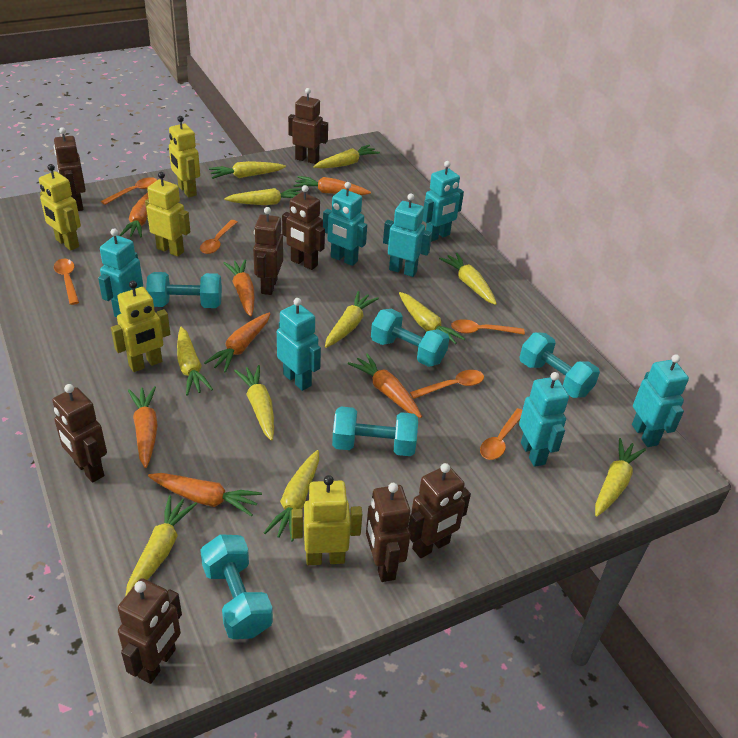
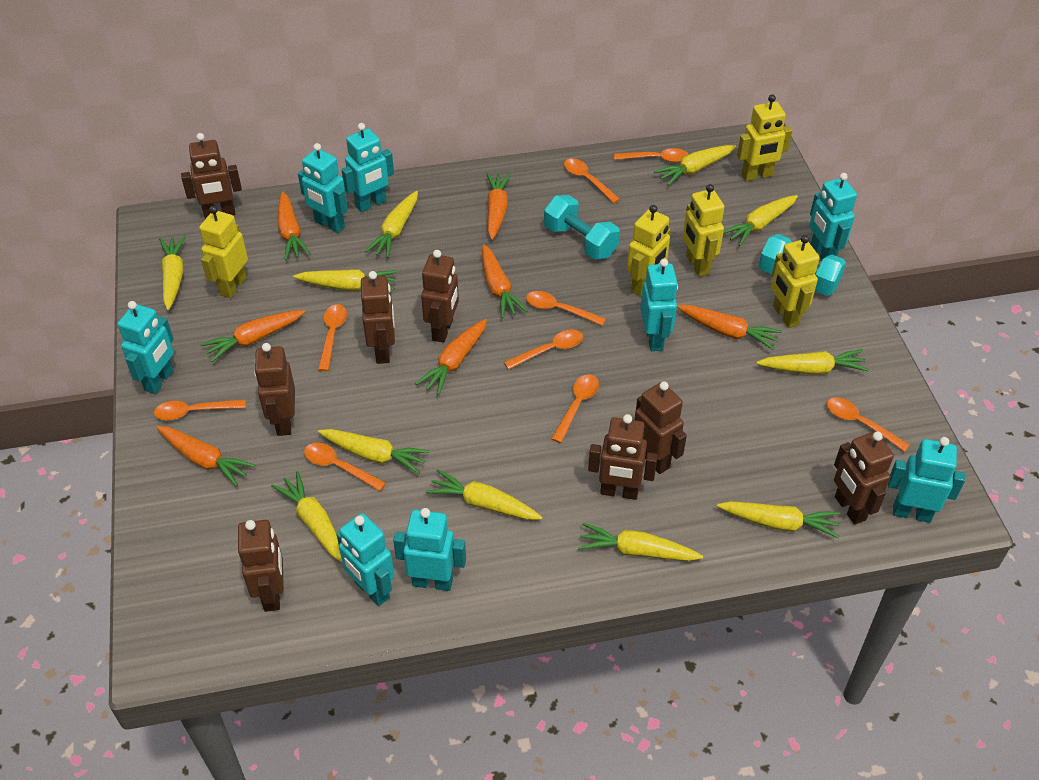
orange spoon: [54,259,79,305] [101,177,157,205] [200,220,237,254] [410,370,484,399] [451,319,525,335] [480,408,522,460] = 6 -> [154,400,246,421] [304,443,386,491] [318,304,347,371] [504,329,583,370] [526,291,606,326] [551,374,599,443] [564,158,620,203] [614,148,689,162] [827,397,910,452] = 9
turquoise dumbbell: [146,272,222,308] [200,534,273,639] [332,406,418,456] [371,309,449,367] [520,332,600,398] = 5 -> [544,195,620,260] [759,234,846,296] = 2
turquoise robot: [98,229,143,317] [277,298,321,391] [323,182,367,266] [383,193,432,277] [423,161,464,242] [519,372,569,467] [632,355,689,447] = 7 -> [118,301,174,394] [298,143,347,233] [337,513,394,606] [341,123,394,212] [393,508,466,591] [640,259,678,351] [809,173,857,260] [888,437,965,523] = 8

